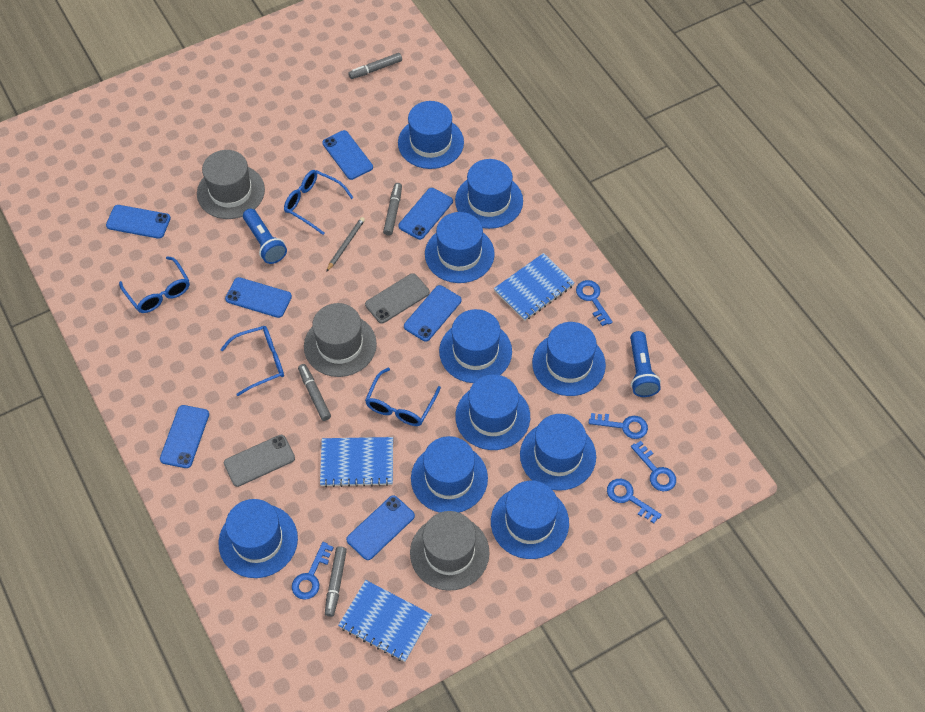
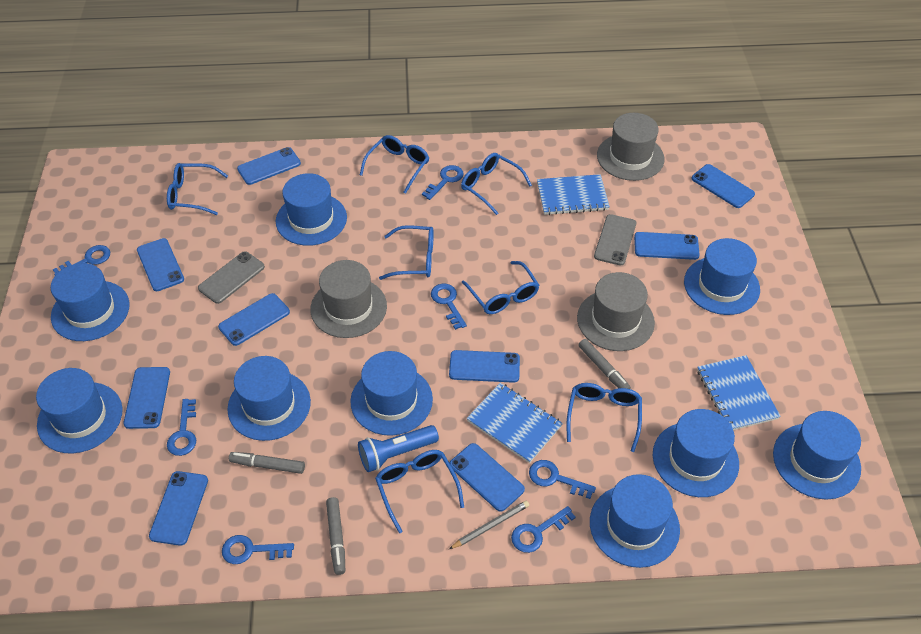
blue flashlight: [243,209,287,264] [630,331,661,397] = 2 -> [358,425,439,472] = 1
blue glasses: [119,256,190,313] [220,326,284,396] [284,170,354,235] [365,368,441,426] = 4 -> [167,163,228,215] [360,135,430,194] [375,450,464,533] [379,225,434,280] [461,153,532,215] [461,261,539,314] [567,383,642,452] = 7
blue hat: [218,499,298,578] [398,101,464,169] [411,436,488,513] [425,212,495,283] [439,309,512,383] [455,159,523,229] [455,374,530,450] [491,481,569,559] [520,414,596,491] [532,322,606,396] = 10 -> [36,368,123,453] [51,263,130,341] [227,356,311,441] [276,173,347,246] [350,351,433,436] [590,474,680,568] [653,409,739,497] [684,238,760,315] [773,411,861,500] = 9
blue key: [292,542,334,600] [576,280,613,326] [589,413,648,439] [607,479,662,523] [631,441,676,491] = 5 -> [53,245,110,275] [167,399,196,456] [222,535,294,564] [422,165,464,200] [431,283,467,330] [511,506,576,553] [529,460,596,499] = 7
blue phone: [106,205,171,239] [160,405,209,468] [225,277,292,318] [322,130,373,180] [346,495,415,560] [398,188,453,240] [404,285,462,342] = 7 -> [123,367,170,429] [137,238,184,291] [149,471,208,546] [218,293,290,346] [237,147,301,185] [449,350,520,383] [450,443,525,512] [634,232,700,260] [692,164,755,208] = 9
grey marker: [298,364,331,421] [325,546,347,617] [348,53,402,79] [383,183,402,236] = 4 -> [229,452,305,474] [326,497,345,575] [579,339,631,389] = 3

